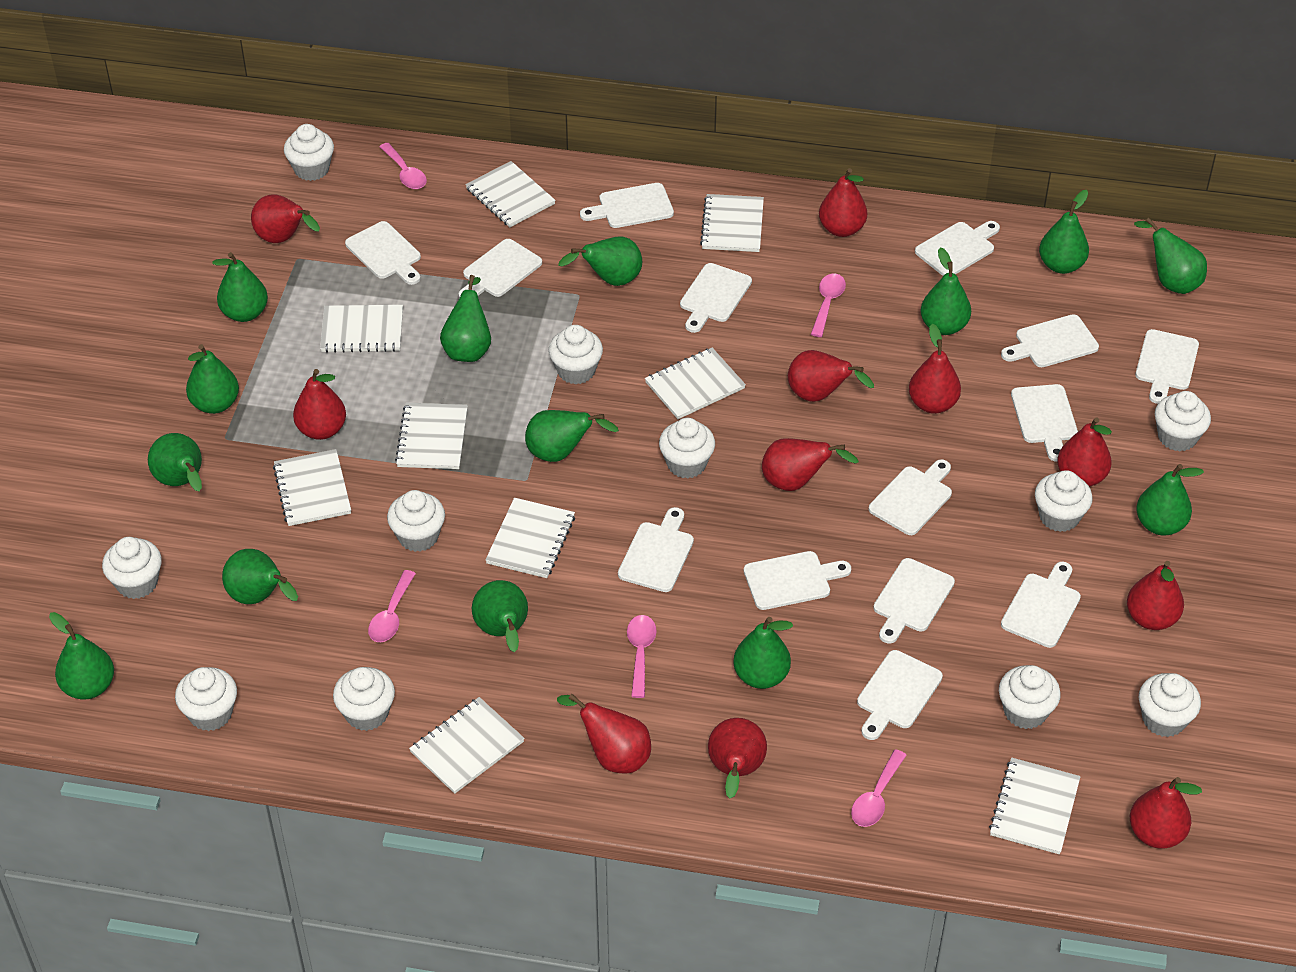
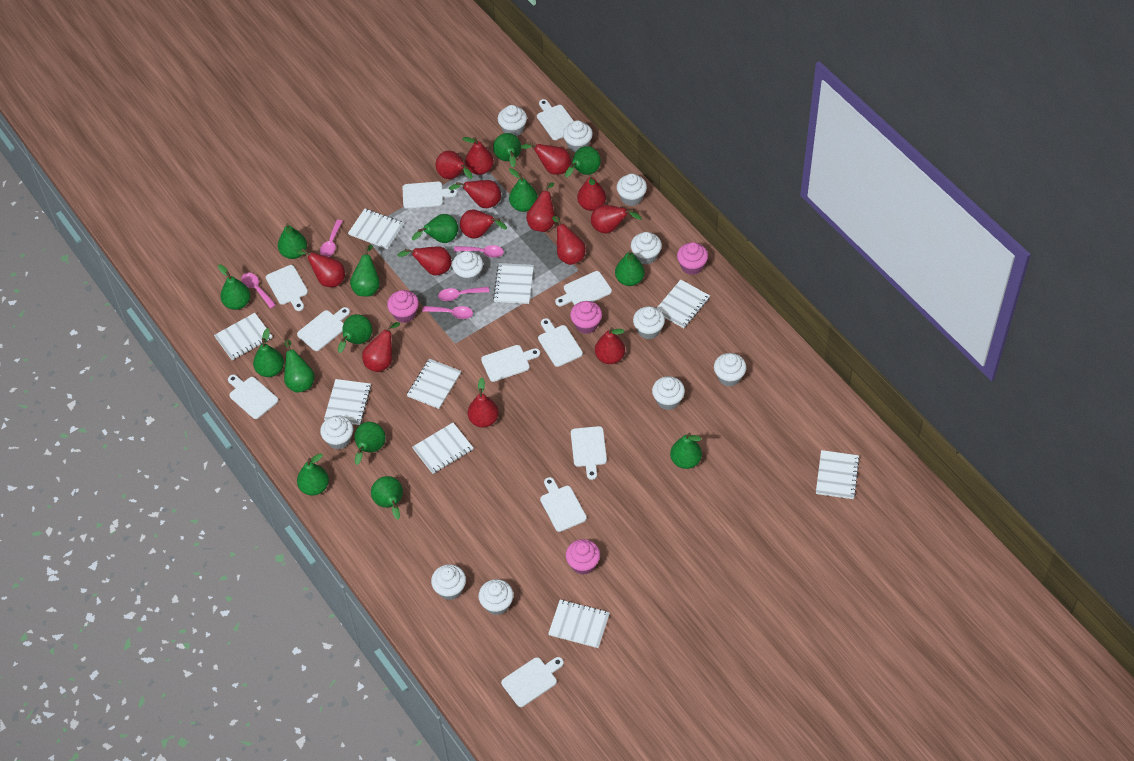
green pear: [49,612,114,700] [148,433,202,491] [186,344,239,414] [212,252,268,322] [222,549,298,604] [440,275,491,362] [472,580,528,652] [525,410,619,462] [558,236,642,286] [733,617,793,689] [920,247,971,335] [1039,190,1089,274] [1134,218,1207,294] [1136,464,1204,535] = 14 -> [218,264,250,310] [253,328,284,377] [278,223,307,259] [284,340,314,393] [297,454,329,496] [338,314,372,353] [350,245,380,296] [354,422,386,465] [371,476,403,520] [412,214,458,243] [493,133,521,168] [509,168,538,212] [565,146,601,177] [615,250,645,286] [670,433,702,469] = 15
pink cupcake: none = 0 -> [387,290,419,323] [566,539,600,575] [570,301,602,334] [677,242,708,275] = 4
red pear: [251,194,320,243] [293,369,346,440] [557,694,651,774] [708,718,767,798] [762,438,859,491] [788,350,874,402] [819,168,867,237] [909,324,961,414] [1057,417,1112,487] [1127,561,1184,630] [1130,777,1202,849] = 11 -> [297,249,345,287] [362,322,400,372] [397,246,452,275] [436,151,473,179] [449,180,501,208] [460,210,507,239] [462,137,494,175] [467,378,499,428] [521,142,571,175] [526,182,555,232] [552,216,586,265] [577,175,606,211] [591,205,642,234] [595,327,625,364] = 14
white cutting board: [345,221,421,285] [459,239,542,298] [580,183,674,228] [618,507,694,592] [680,263,752,333] [744,551,851,610] [857,650,943,740] [869,459,952,535] [873,558,955,644] [915,221,1000,276] [1001,314,1099,367] [1001,562,1081,648] [1011,384,1078,462] [1135,329,1199,404] = 14 -> [228,375,278,419] [266,265,308,311] [297,307,350,351] [403,182,457,209] [481,345,540,382] [501,657,564,707] [537,99,574,140] [538,318,583,367] [540,477,587,532] [555,271,612,306] [571,426,607,480] = 11

